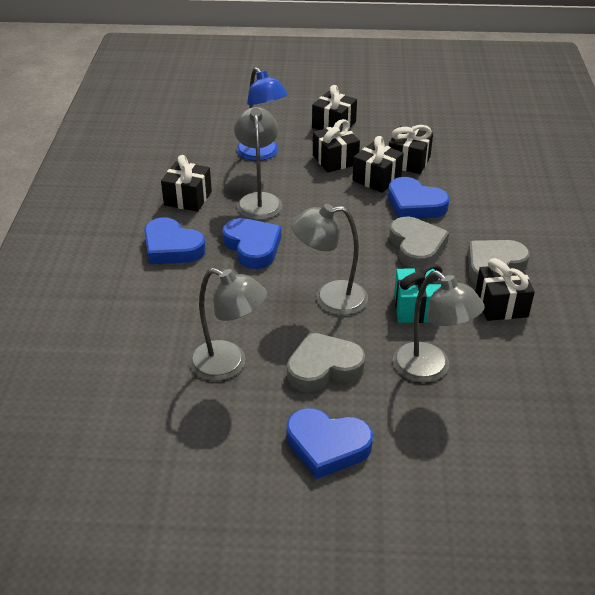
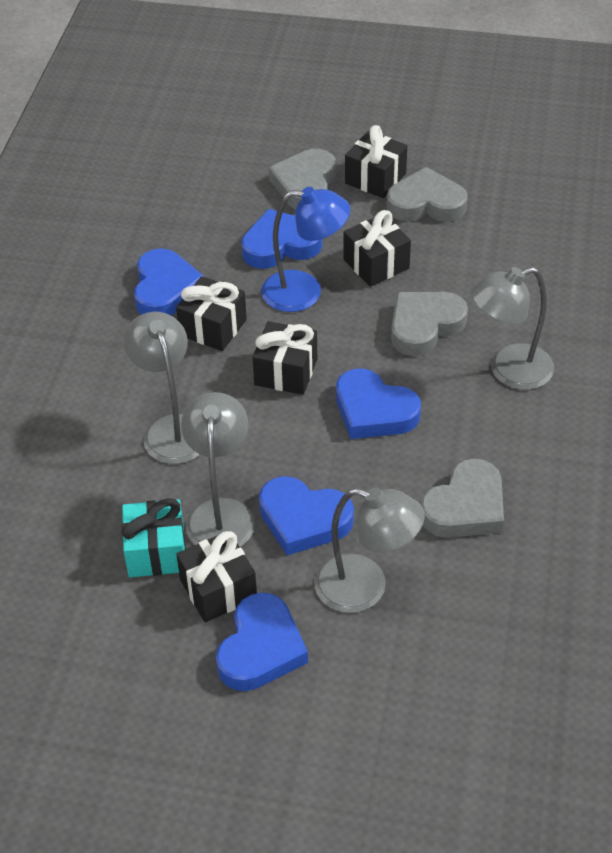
black gift: [161,155,212,212] [312,85,357,130] [313,119,360,172] [352,136,404,193] [389,125,433,174] [475,258,535,321] = 6 -> [176,276,247,351] [176,531,257,622] [252,321,317,395] [344,210,411,287] [345,125,407,198] = 5
blue heart: [144,217,206,264] [222,218,281,269] [286,408,373,479] [388,177,449,219] = 4 -> [134,248,205,316] [216,592,308,691] [241,209,322,269] [259,476,354,555] [336,369,421,439] = 5
grey heart: [287,331,365,392] [389,217,449,269] [468,240,530,285] = 3 -> [269,149,336,209] [386,167,468,222] [391,292,468,356] [421,459,504,538] = 4

